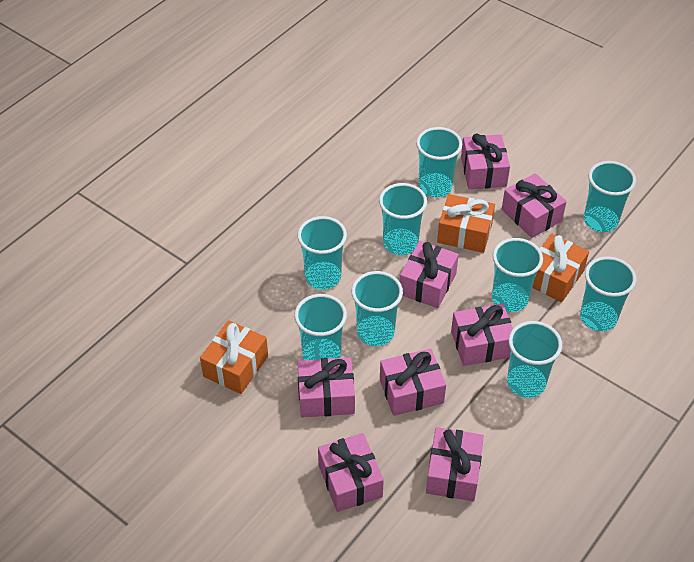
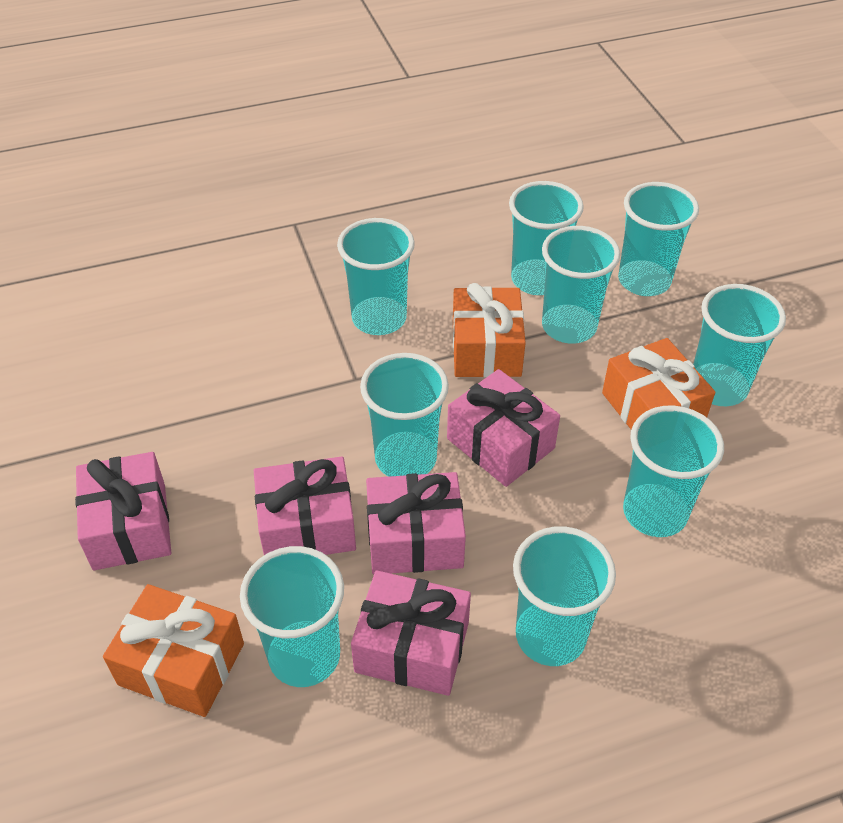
pink gift: [297,357,355,418] [318,433,384,512] [380,349,446,416] [400,241,459,308] [426,427,484,501] [451,303,513,366] [461,134,510,189] [502,173,567,238] = 8 -> [75,452,171,570] [254,457,356,555] [351,570,471,696] [366,472,466,575] [447,369,560,487] = 5

